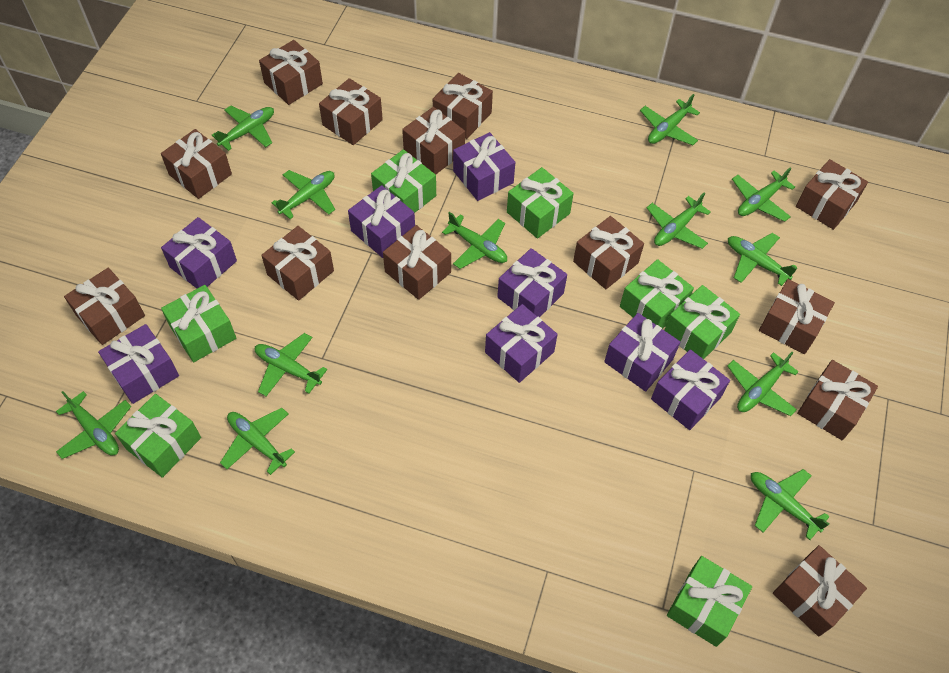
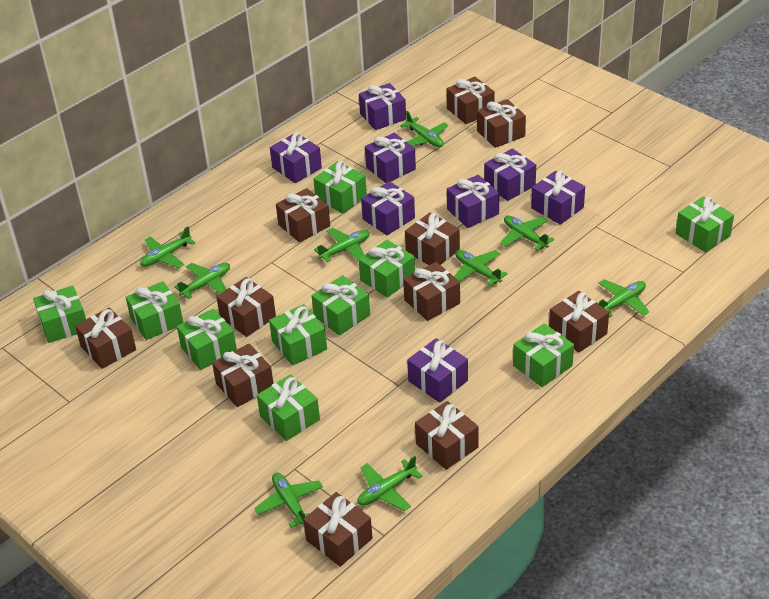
brown gift: [64,268,145,345] [161,129,232,199] [259,40,323,105] [261,226,334,301] [319,78,383,145] [383,225,451,300] [402,107,465,174] [433,73,493,139] [573,216,644,289] [759,279,835,354] [773,545,867,637] [796,159,868,230] [797,360,878,440] = 13 -> [75,307,136,369] [212,344,274,407] [216,277,276,337] [276,188,330,242] [303,492,373,567] [403,262,460,321] [405,213,460,265] [415,401,478,470] [446,77,495,124] [477,99,526,148] [549,291,609,353] = 11
green gift: [115,394,201,478] [161,285,236,362] [371,149,436,213] [507,167,574,239] [620,259,694,329] [664,285,740,359] [667,556,752,647] = 7 -> [33,286,86,343] [126,281,183,340] [177,309,237,370] [257,374,320,441] [269,304,327,366] [311,275,370,335] [313,161,367,214] [359,240,415,297] [513,323,574,387] [676,196,734,252] = 10
green plane: [56,391,131,459] [212,106,274,151] [220,408,295,475] [255,333,327,396] [272,170,335,219] [442,212,507,269] [640,94,700,145] [647,193,711,249] [727,352,799,416] [728,233,797,286] [732,168,795,222] [751,469,830,540] = 12 -> [140,226,195,268] [174,263,230,299] [254,472,323,528] [314,228,370,262] [357,456,423,511] [400,111,449,147] [454,250,507,286] [500,215,554,250] [596,279,649,317] = 9

